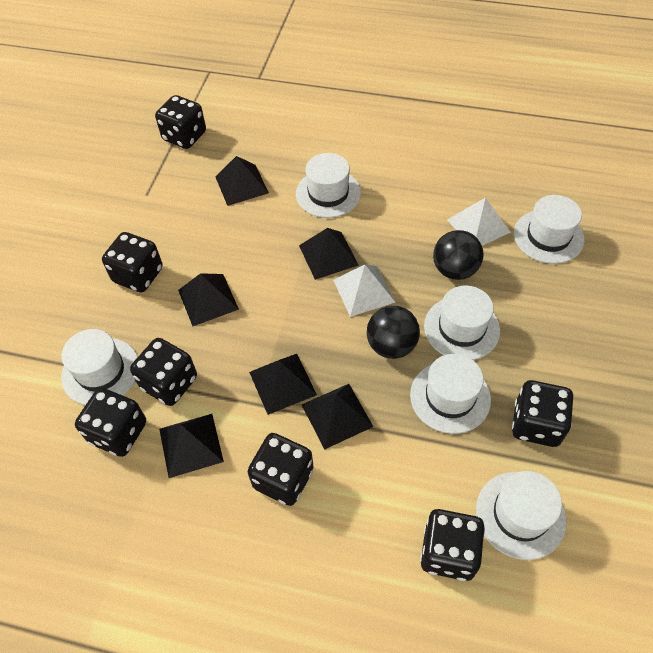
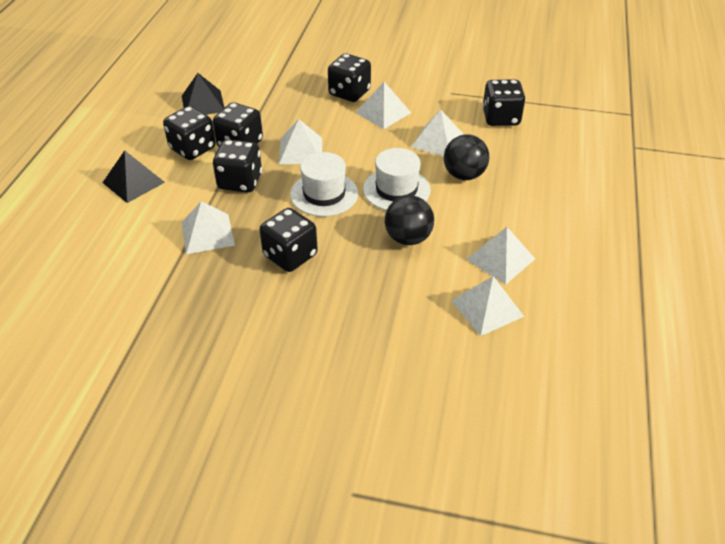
black dice: [75,388,146,457] [102,232,163,292] [130,338,197,406] [155,95,206,149] [248,433,314,506] [420,509,485,581] [512,380,573,447] = 7 -> [163,106,216,160] [213,102,263,147] [213,139,262,193] [259,208,318,272] [328,53,371,102] [482,79,526,126] = 6
black pyramid: [159,414,224,478] [178,273,239,326] [215,156,269,206] [249,354,317,415] [299,228,359,280] [302,384,373,450] = 6 -> [102,150,165,203] [182,73,224,115] = 2
white hat: [61,329,138,405] [296,153,361,218] [410,354,491,434] [424,286,500,360] [476,471,566,560] [514,195,584,264] = 6 -> [290,152,358,217] [363,148,431,211] = 2
white pyramid: [333,264,396,317] [447,197,511,246] = 2 -> [181,201,235,254] [279,119,322,164] [355,82,411,129] [411,109,464,156] [451,276,524,336] [466,227,535,285] = 6

